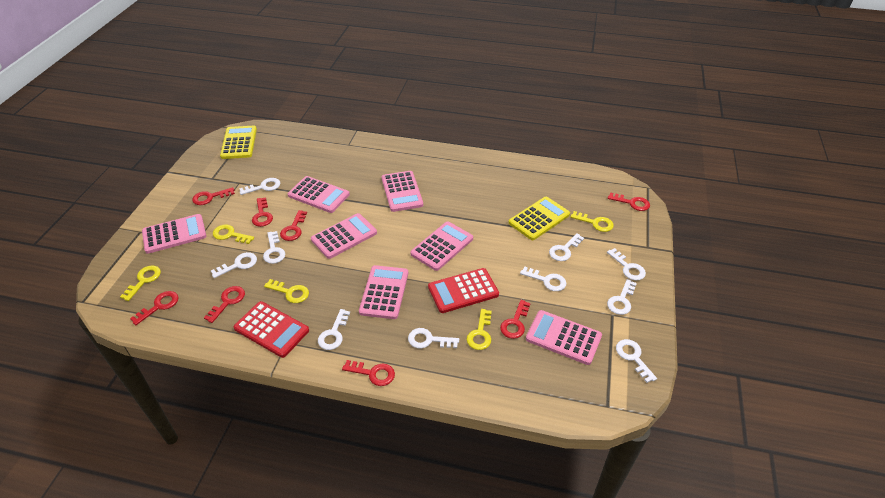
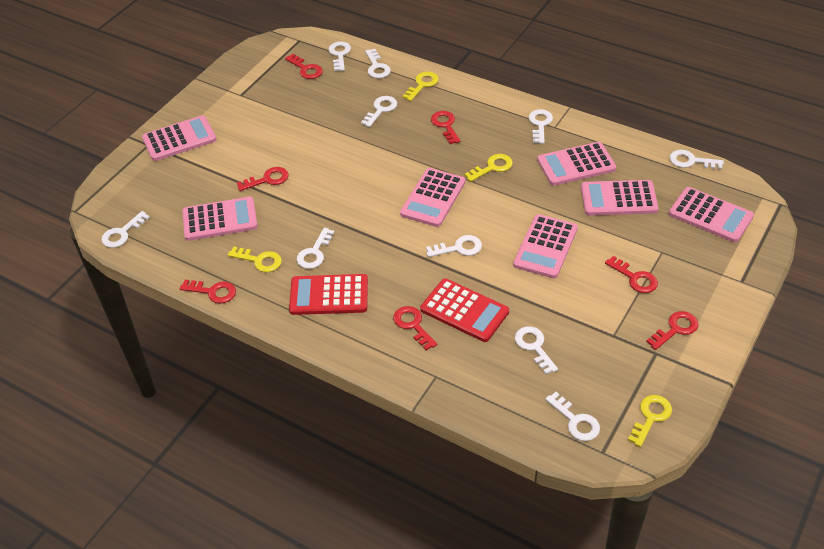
red key: [130,291,178,325] [192,187,235,205] [204,286,245,323] [252,197,273,227] [280,210,307,241] [342,360,395,386] [500,300,531,339] [608,192,650,211] = 8 -> [180,280,236,304] [237,167,289,191] [285,54,323,79] [393,306,437,350] [431,111,461,144] [605,256,658,293] [646,311,698,350] = 7
yellow calculator: [220,126,257,159] [509,197,570,240] = 2 -> none = 0
yellow key: [120,265,161,301] [213,224,254,244] [264,279,309,303] [467,309,492,350] [570,211,614,232] = 5 -> [228,247,282,272] [403,72,439,101] [464,154,513,182] [628,395,672,447] = 4

